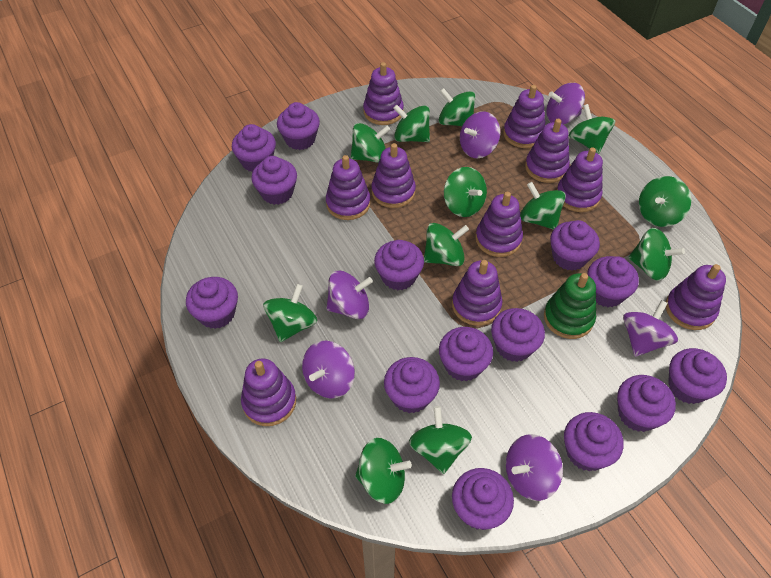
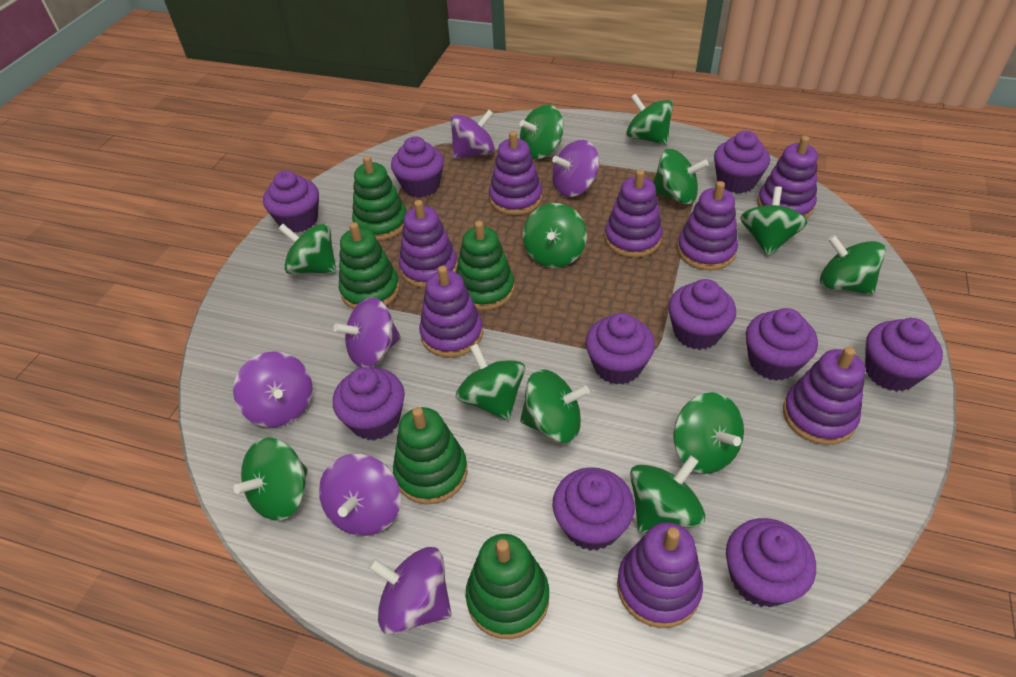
green stacking toy: [544,273,596,339] = 1 -> [339,222,400,309] [352,156,406,240] [393,407,467,504] [456,221,514,310] [466,534,549,639] = 5
purple cupcake: [186,277,238,329] [232,124,276,172] [251,156,297,205] [277,102,320,150] [374,240,424,290] [384,357,440,413] [439,327,493,382] [452,468,514,530] [491,308,545,362] [550,220,600,271] [564,412,623,471] [587,256,639,307] [617,375,676,432] [668,348,727,404] = 14 -> [263,171,319,233] [333,367,405,440] [391,136,444,197] [553,467,635,551] [586,313,655,385] [668,279,736,350] [714,131,770,193] [726,518,816,607] [746,308,818,381] [865,318,943,392] = 10
purple stacking toy: [241,359,296,426] [326,155,371,220] [363,62,404,125] [371,143,416,208] [452,260,503,326] [475,192,523,257] [503,85,545,148] [525,119,570,183] [557,147,603,212] [666,264,726,330] = 10 -> [399,200,458,288] [419,266,483,358] [489,131,542,215] [605,170,662,258] [617,522,703,628] [677,181,738,270] [757,136,818,219] [783,347,865,445] = 8

